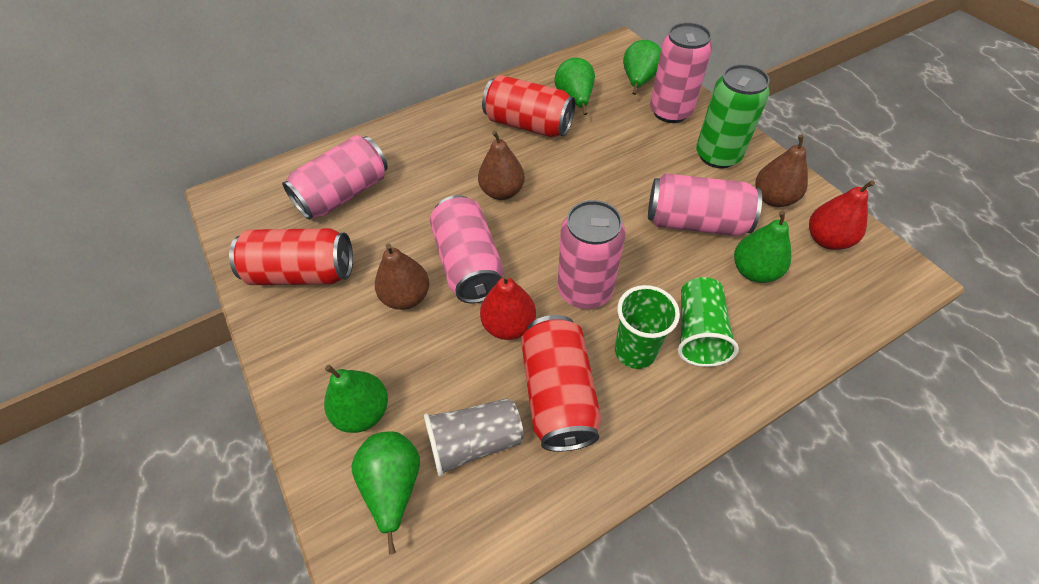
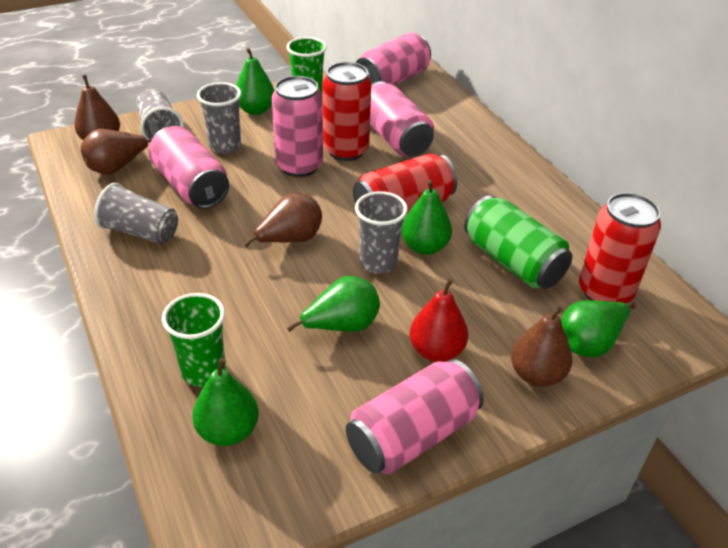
brown pear: [375,243,429,310] [478,131,525,200] [755,135,808,207] = 3 -> [74,75,120,140] [81,129,152,175] [244,193,322,247] [511,307,572,387] = 4
grey cup: [424,398,524,477] = 1 -> [94,183,178,244] [136,89,184,143] [197,82,241,154] [355,191,408,274] = 4
red pear: [480,274,536,340] [809,180,875,250] = 2 -> [410,279,468,362] = 1

